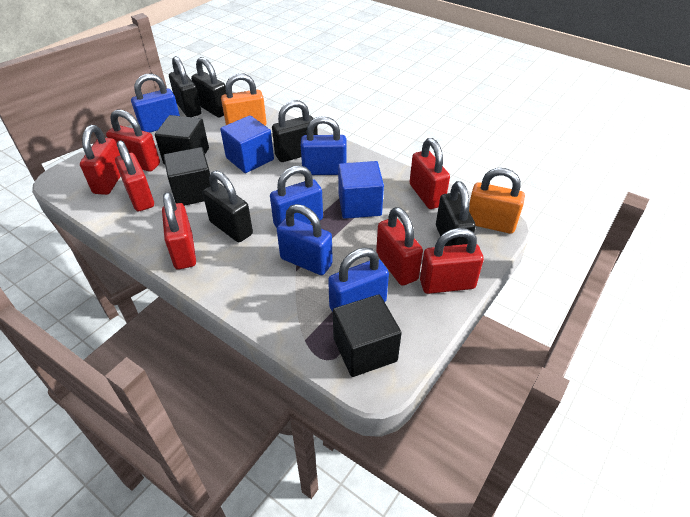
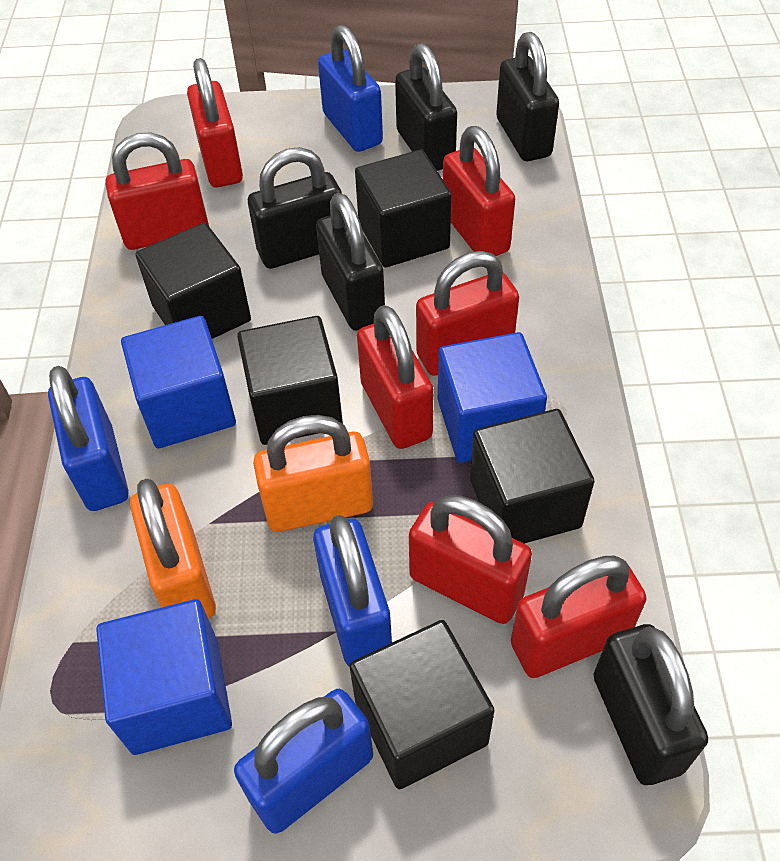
black cube: [155,115,209,164] [164,147,210,206] [333,294,402,377] = 3 -> [135,223,251,339] [237,316,343,445] [349,620,495,789] [355,150,452,268] [470,409,594,544] = 5
blue cube: [220,115,274,173] [338,161,384,219] = 2 -> [96,599,232,755] [121,316,236,448] [438,332,547,463] = 3
blue padlock: [131,74,180,133] [270,165,323,228] [277,204,333,275] [301,116,347,175] [328,247,389,312] = 5 -> [48,366,129,511] [234,689,373,833] [313,515,392,666] [318,25,383,152] = 4

